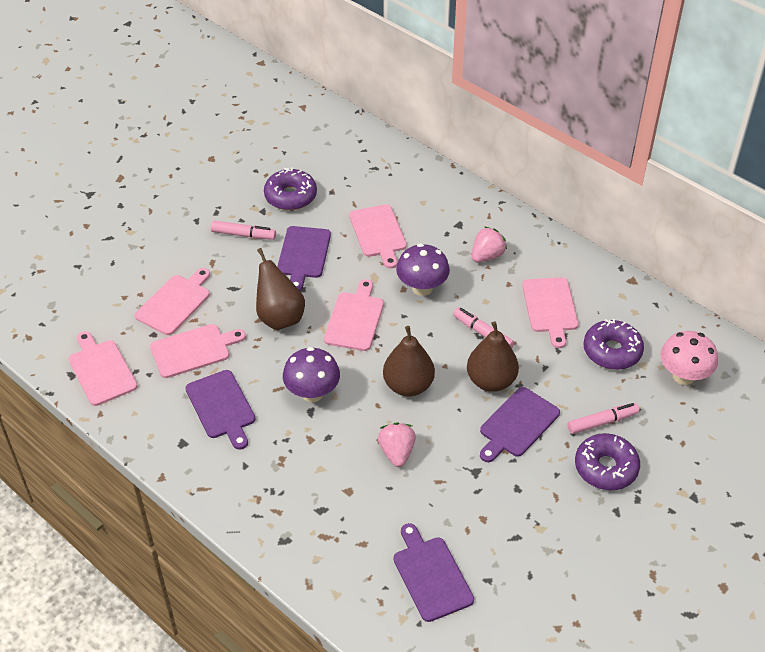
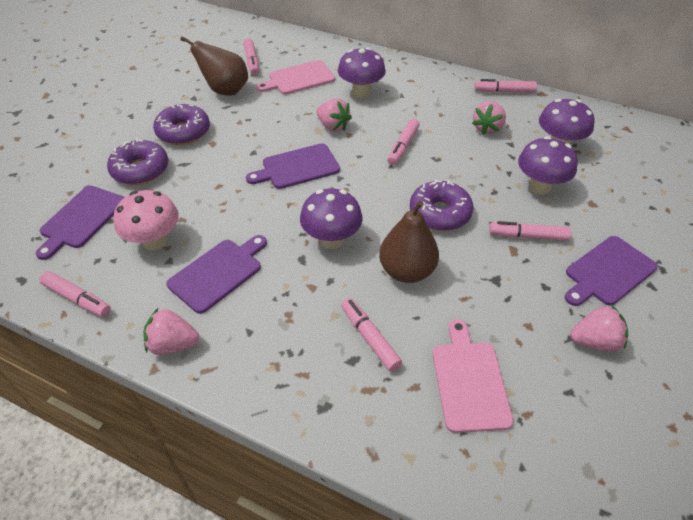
brown pear: [256,248,305,330] [383,326,435,396] [467,321,519,392] = 3 -> [180,36,248,96] [379,201,439,283] = 2
pink cutting board: [69,331,137,406] [135,268,210,335] [150,324,246,378] [324,279,384,351] [349,204,407,268] [522,277,578,348] = 6 -> [256,60,335,94] [432,319,514,433] = 2
pink marker: [211,220,276,240] [453,307,514,348] [568,403,639,434] = 3 -> [40,271,111,317] [244,39,259,75] [341,298,402,372] [387,119,420,165] [474,79,537,92] [489,221,571,241] = 6
pink strawberry: [378,423,416,467] [472,226,507,262] = 2 -> [144,308,199,355] [316,99,352,132] [472,101,506,135] [570,305,628,352] = 4
purple mushroom: [283,347,340,402] [396,244,450,296] = 2 -> [300,189,363,249] [338,47,386,98] [518,136,578,194] [539,99,595,144] = 4

